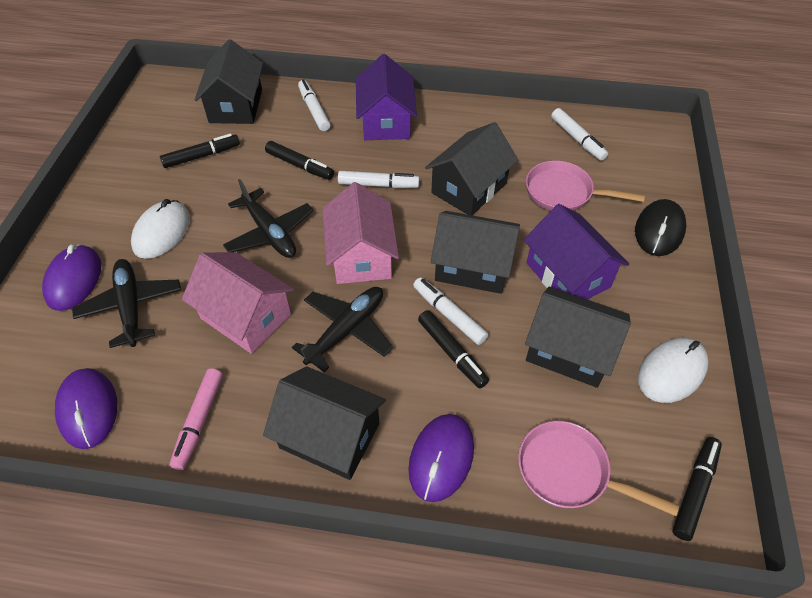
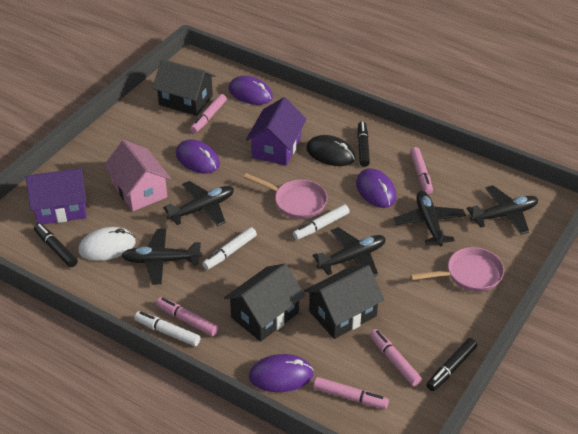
black house: [195,39,263,124] [263,366,386,480] [425,122,518,215] [431,211,520,294] [525,287,631,388] = 5 -> [152,59,216,116] [224,264,305,342] [304,265,385,339] = 3
black marker: [160,133,240,168] [265,141,334,180] [418,310,489,388] [672,437,722,541] = 4 -> [34,224,78,267] [357,121,370,167] [427,338,477,391] = 3
black plane: [72,259,181,348] [223,179,313,258] [292,287,393,372] = 3 -> [121,229,202,284] [163,181,234,226] [312,227,386,276] [393,191,466,247] [467,185,538,235] = 5
pink house: [182,252,294,354] [322,182,399,284] = 2 -> [104,140,171,211] = 1
pink marker: [169,368,223,470] = 1 -> [156,297,218,336] [190,94,227,133] [313,377,389,409] [370,329,422,386] [410,147,433,194] = 5
purple mouse: [42,244,101,311] [55,368,117,449] [408,414,474,502] = 3 -> [176,139,220,174] [229,76,273,105] [249,354,314,392] [356,168,397,208] = 4
white marker: [298,79,330,131] [338,171,420,188] [413,277,488,345] [551,108,608,161] = 4 -> [134,311,201,346] [202,227,257,270] [293,204,350,240] = 3
white mouse: [131,199,190,259] [638,338,709,403] = 2 -> [78,227,136,261] = 1

